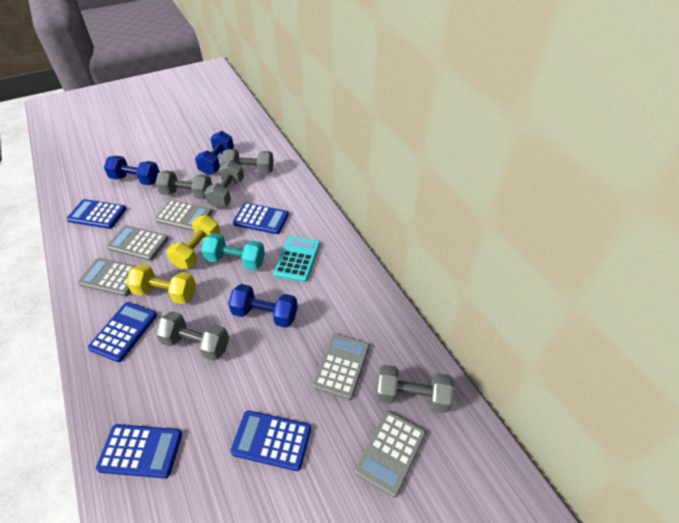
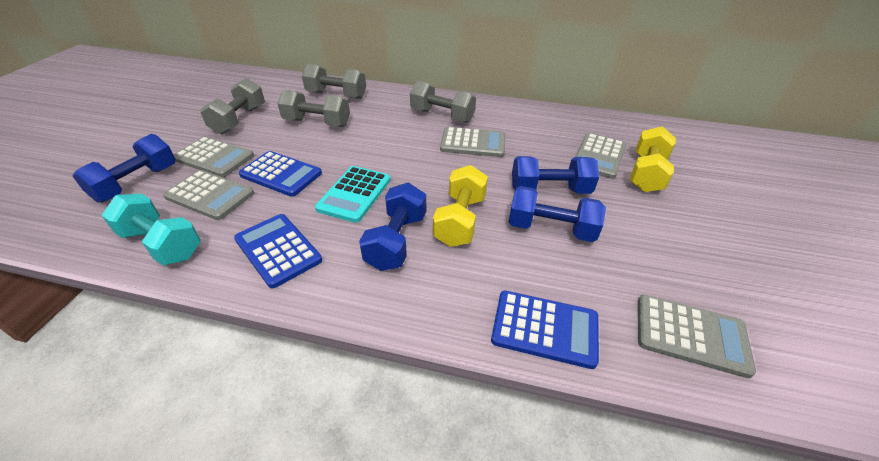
blue calculator: [66,199,126,229] [88,302,157,362] [96,424,182,478] [231,410,311,471] [233,203,289,234] = 5 -> [234,214,322,288] [239,151,322,197] [491,291,599,369] = 3
blue dumbbell: [104,156,160,185] [195,131,234,175] [228,284,298,328] = 3 -> [73,134,176,203] [359,183,426,271] [509,186,606,242] [512,156,599,194] = 4
grey dumbbell: [155,171,212,199] [155,311,229,361] [204,160,244,208] [222,149,274,174] [376,365,454,413] = 5 -> [200,78,265,134] [277,90,350,127] [302,64,366,99] [410,81,476,123] = 4

